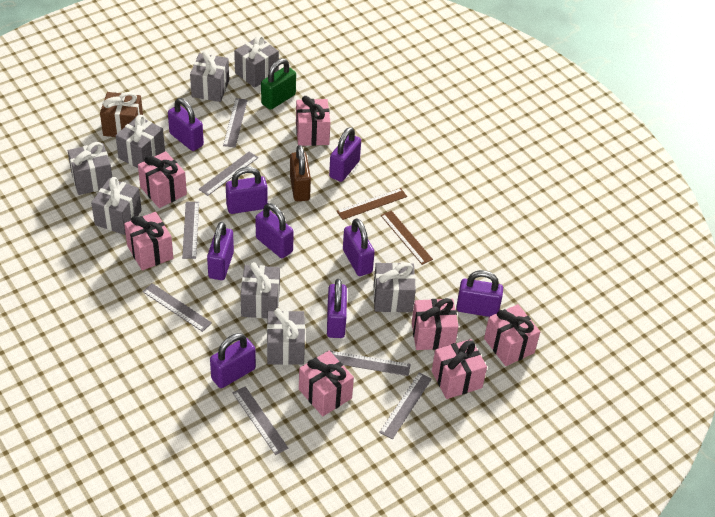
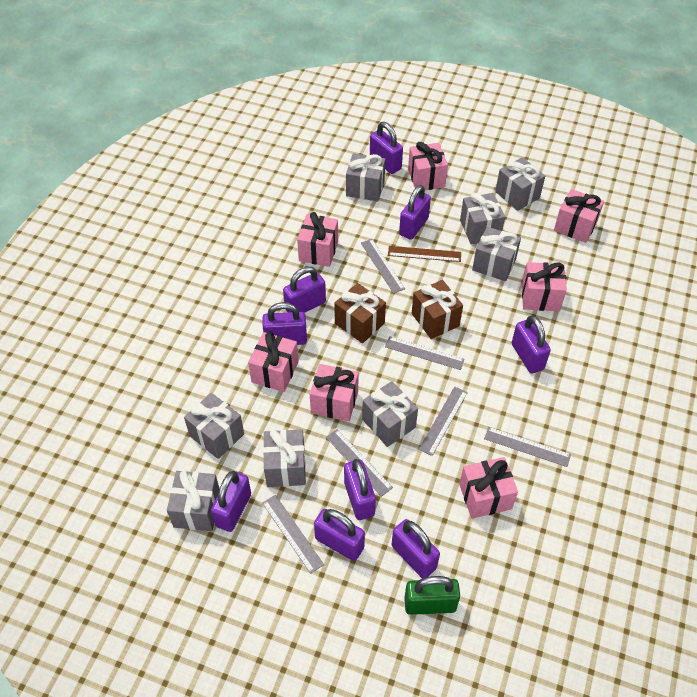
brown gift: [100,92,143,137] = 1 -> [334,283,386,343] [412,280,463,339] = 2
brown padlock: [290,145,311,201] = 1 -> none = 0
brown ruler: [337,188,407,220] [381,210,433,265] = 2 -> [388,246,461,262] = 1
grey ruler: [143,283,212,332] [182,202,199,259] [199,152,258,196] [223,98,248,148] [232,386,288,455] [330,351,411,376] [379,373,432,439] = 7 -> [262,495,324,574] [326,429,393,497] [361,239,405,294] [385,336,465,370] [419,387,468,456] [484,427,571,467] = 6

